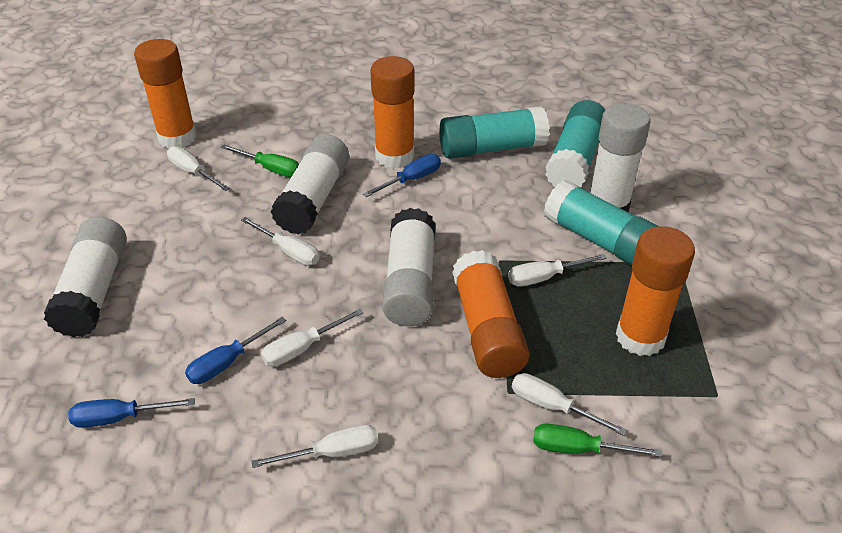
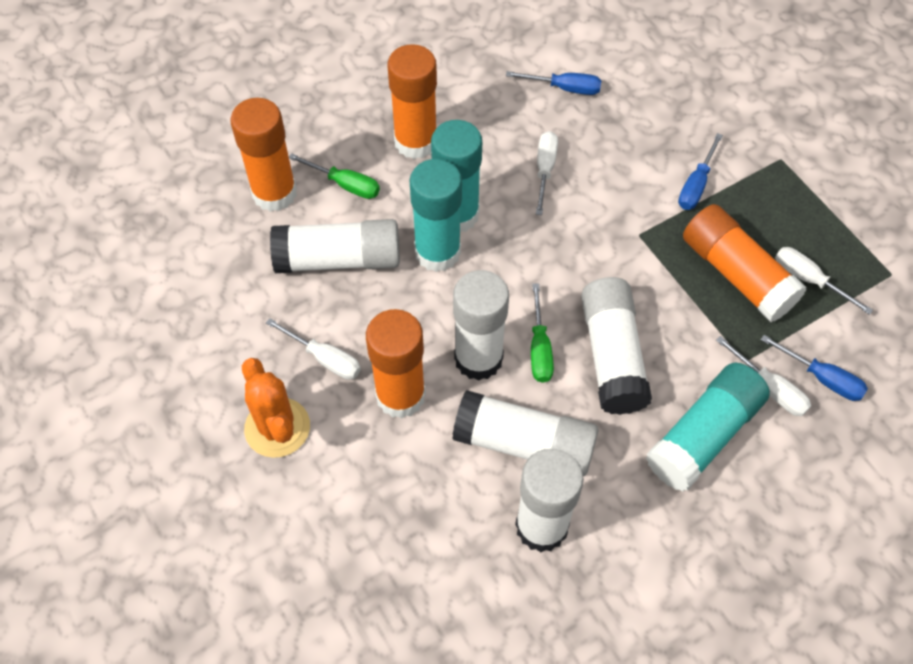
orange cactus: none = 0 -> [242,358,310,458] = 1
white glue stick: [44,217,127,337] [271,134,349,234] [382,208,435,326] [590,103,650,213] = 4 -> [270,219,400,273] [452,390,598,476] [453,270,509,381] [515,449,584,552] [581,277,652,415] = 5
white screwdriver: [167,146,230,191] [241,217,320,266] [251,425,378,468] [261,309,364,367] [508,254,607,287] [512,373,627,436] = 6 -> [266,318,361,380] [536,131,558,215] [716,336,811,416] [775,247,873,315] = 4

